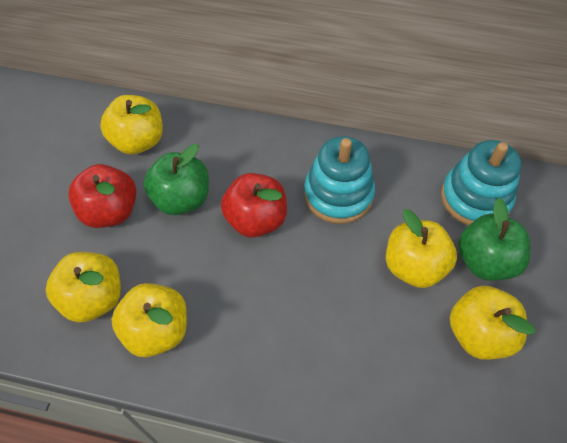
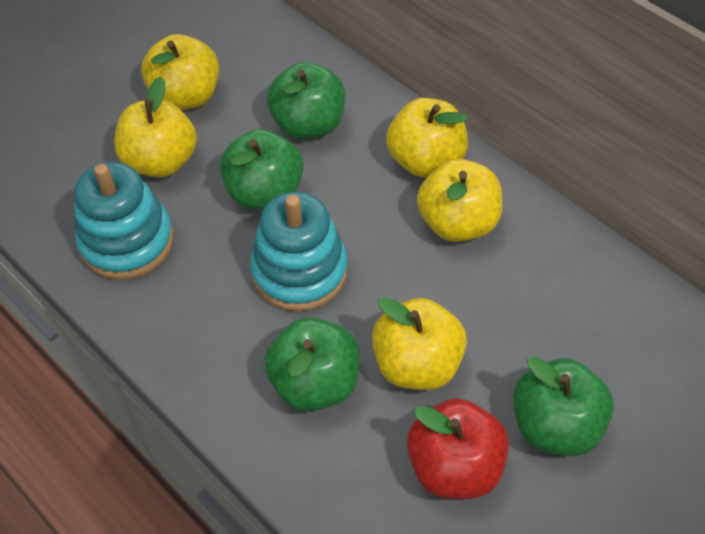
green apple: [144,144,209,215] [458,198,531,281] = 2 -> [220,129,304,210] [264,317,360,411] [267,62,345,140] [513,357,614,456] = 4
red apple: [68,164,136,228] [221,173,287,238] = 2 -> [407,398,509,499] = 1

